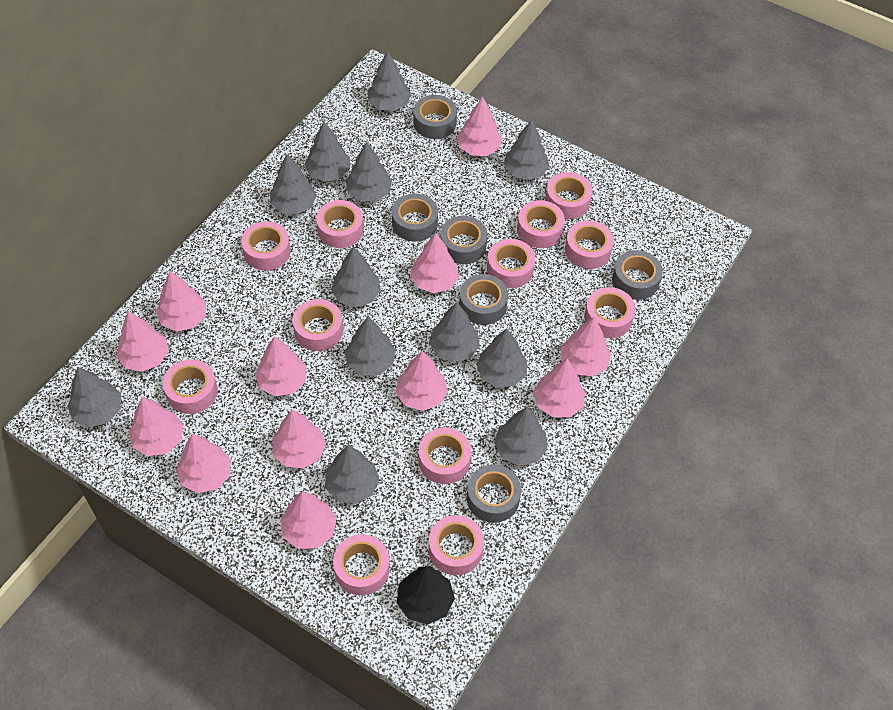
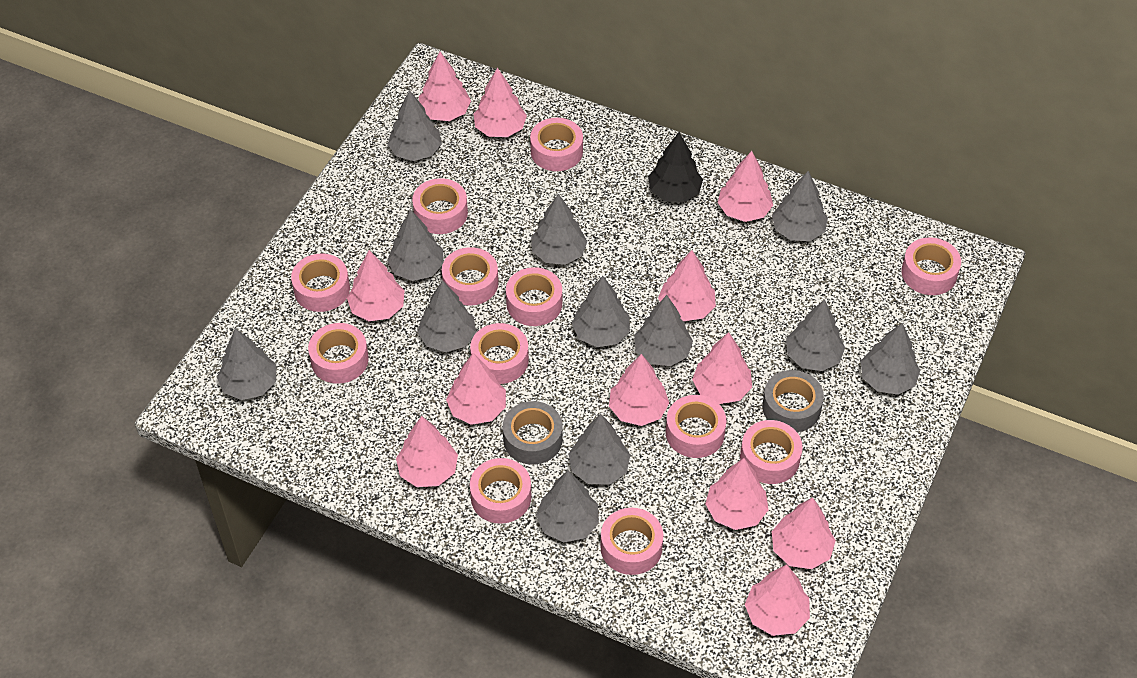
grey tape: [392,194,438,241] [414,95,457,139] [440,216,487,264] [459,274,508,325] [467,465,521,523] [612,250,663,300] = 6 -> [503,401,563,465] [762,370,824,432] = 2

